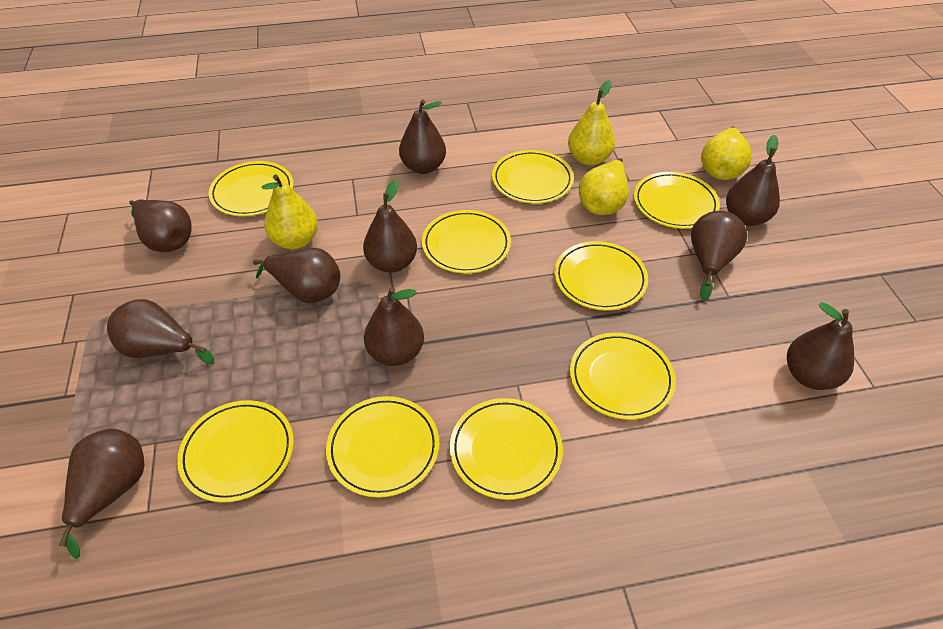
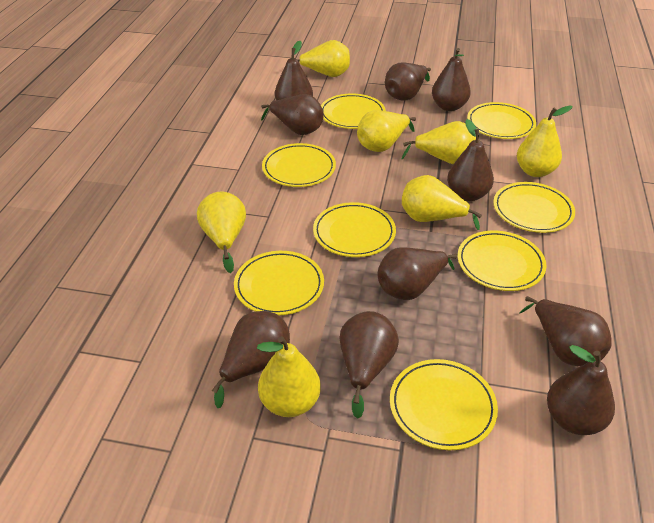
yellow pear: [261,175,318,249] [568,80,615,166] [579,158,629,215] [701,126,752,180] = 4 -> [197,191,246,273] [257,336,321,417] [298,40,350,77] [357,110,416,152] [402,121,476,164] [402,175,482,230] [517,105,573,177] = 7
yellow plate: [177,400,294,503] [209,161,294,216] [326,396,439,498] [422,210,511,274] [450,398,563,500] [492,150,574,204] [554,241,648,311] [570,333,676,420] [634,172,720,229] = 9 -> [234,251,324,315] [262,143,336,187] [313,202,396,257] [321,93,386,129] [390,359,498,450] [458,231,546,291] [467,102,536,139] [493,182,575,233] = 8

